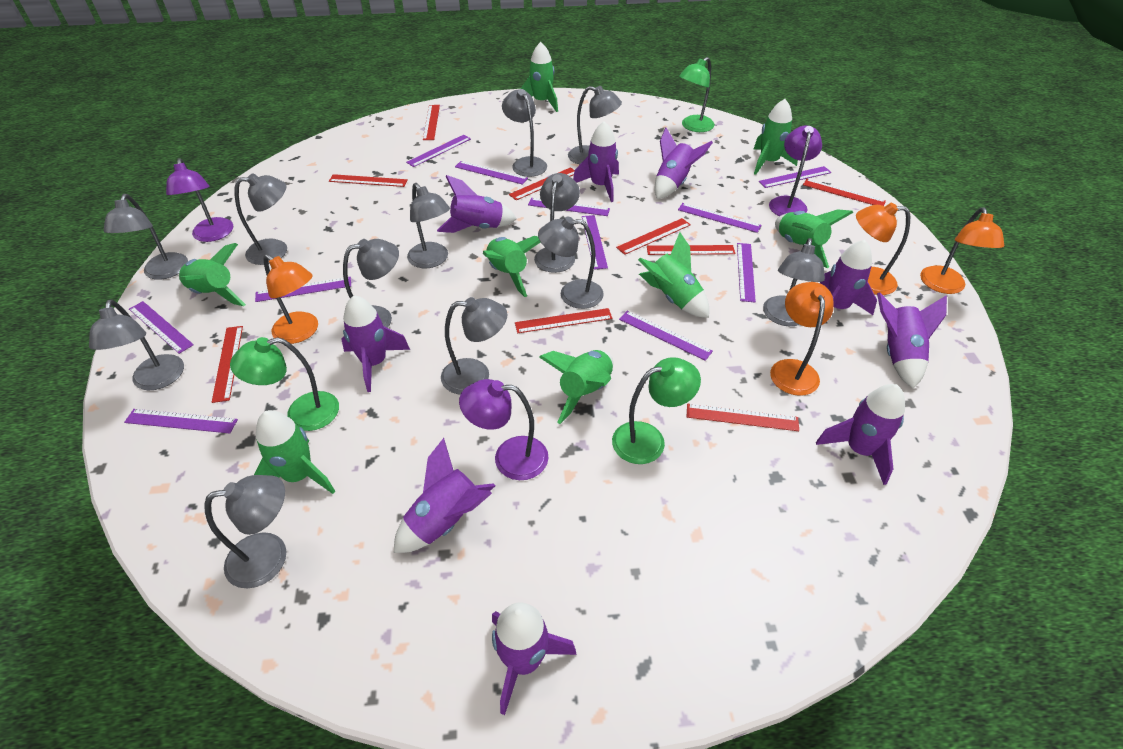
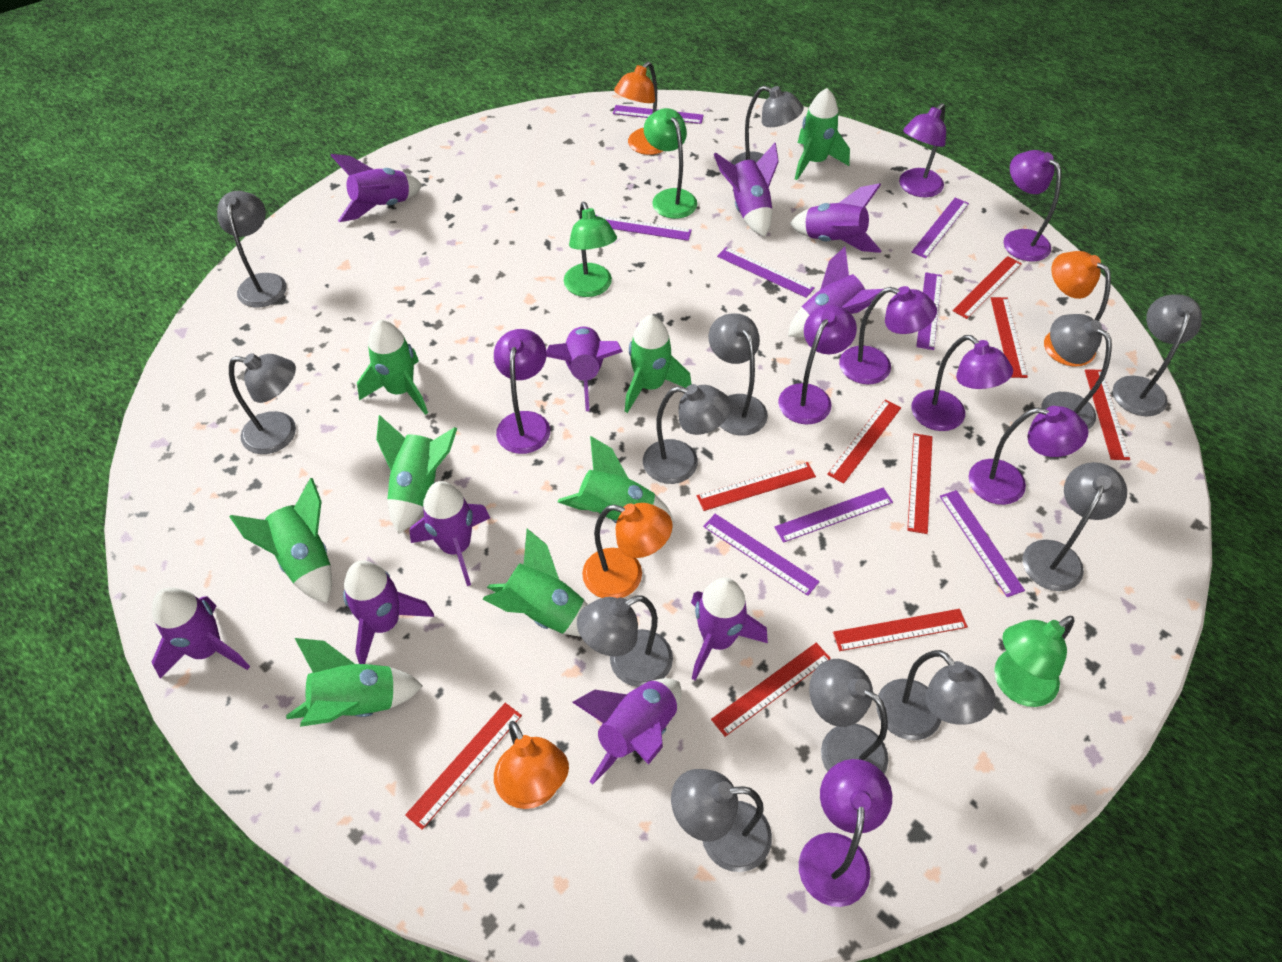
purple lamp: [166,158,233,242] [459,379,548,480] [769,126,822,216] = 3 -> [494,329,550,454] [778,304,857,425] [799,759,892,907] [839,286,937,385] [899,103,946,197] [911,335,1013,431] [968,406,1088,505] [1004,150,1061,262] = 8
purple rocket: [341,295,410,392] [394,438,495,553] [437,175,517,233] [492,602,577,715] [573,121,619,202] [655,128,713,199] [816,384,905,485] [820,240,877,315] [877,293,947,389] = 9 -> [151,587,250,679] [330,154,422,222] [343,560,434,664] [409,481,490,586] [546,326,623,411] [572,678,681,785] [691,578,768,681] [714,143,779,237] [788,247,883,338] [790,183,881,253] = 10
purple ruler: [124,409,238,433] [129,301,194,354] [255,277,351,302] [406,135,471,167] [455,161,528,185] [528,198,610,216] [582,215,608,270] [619,311,713,361] [678,203,761,233] [737,243,756,302] [759,166,831,188] = 11 -> [596,215,692,241] [613,105,704,124] [703,514,820,596] [717,247,815,298] [774,488,893,543] [911,198,969,259] [916,272,942,350] [940,490,1025,597] = 8

